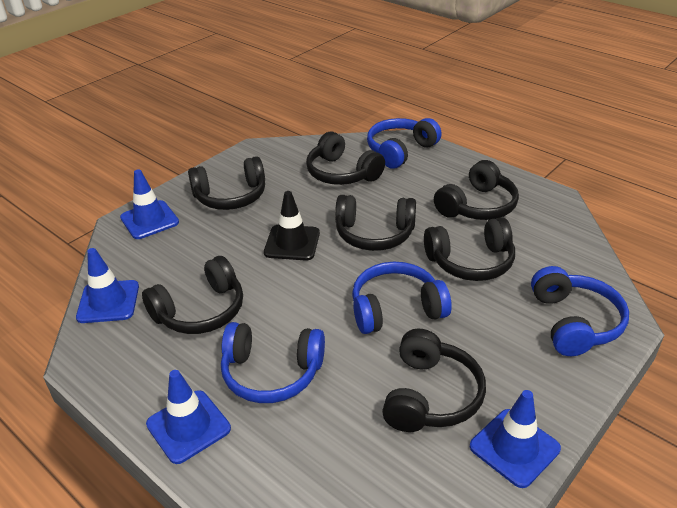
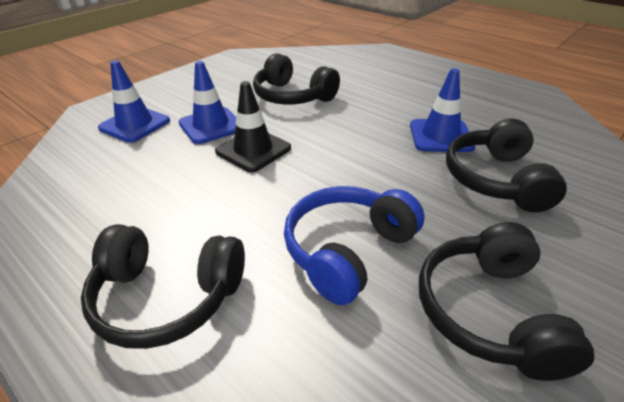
black headphones: [142,256,243,334] [188,156,265,210] [306,132,385,185] [335,195,416,251] [382,328,486,432] [424,217,515,281] [434,160,519,220] = 7 -> [81,224,245,349] [253,53,340,105] [419,222,594,381] [446,118,567,213] = 4
blue headphones: [221,322,325,403] [352,262,452,334] [367,118,442,169] [531,266,629,356] = 4 -> [284,186,425,305] = 1
blue traffic cone: [76,248,139,323] [120,169,179,239] [146,370,231,464] [470,390,561,488] = 4 -> [98,60,170,143] [178,61,236,144] [410,68,475,152] = 3

